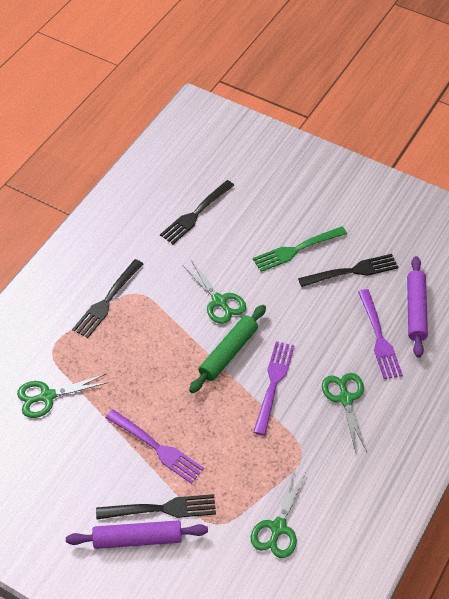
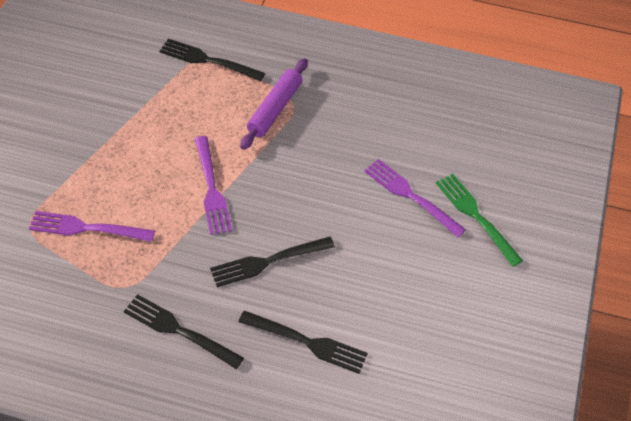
green rolling pin: [189,305,266,393] = 1 -> none = 0
green scissors: [17,374,109,418] [183,260,246,324] [251,472,305,558] [322,373,367,453] = 4 -> none = 0
purple rolling pin: [66,520,208,549] [407,256,428,358] = 2 -> [240,58,308,150] = 1

